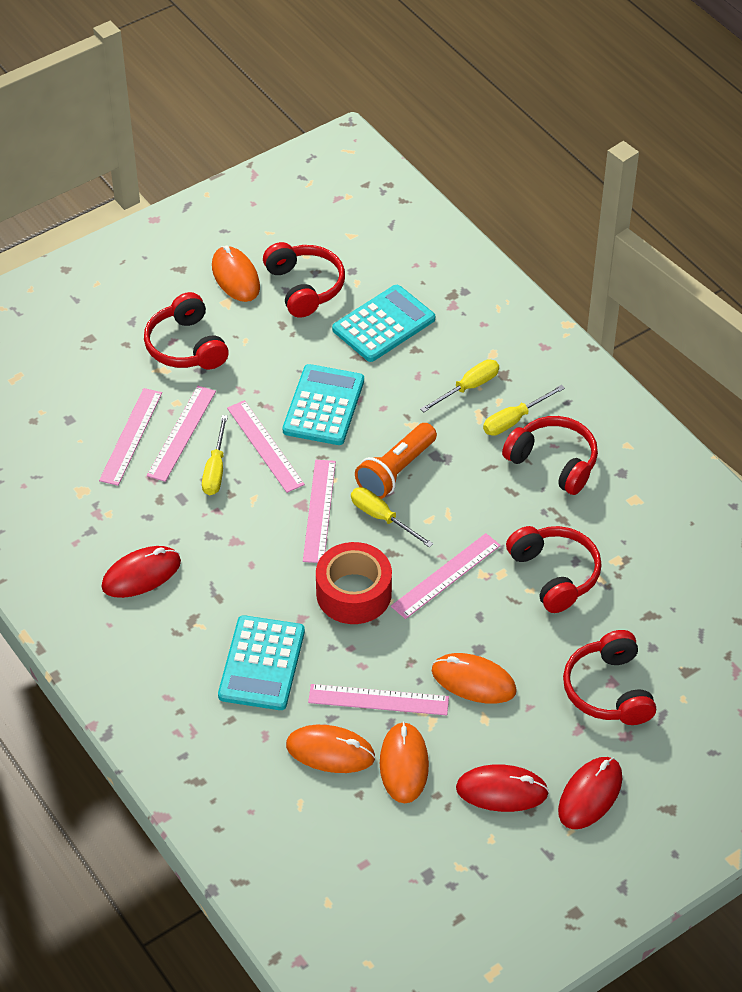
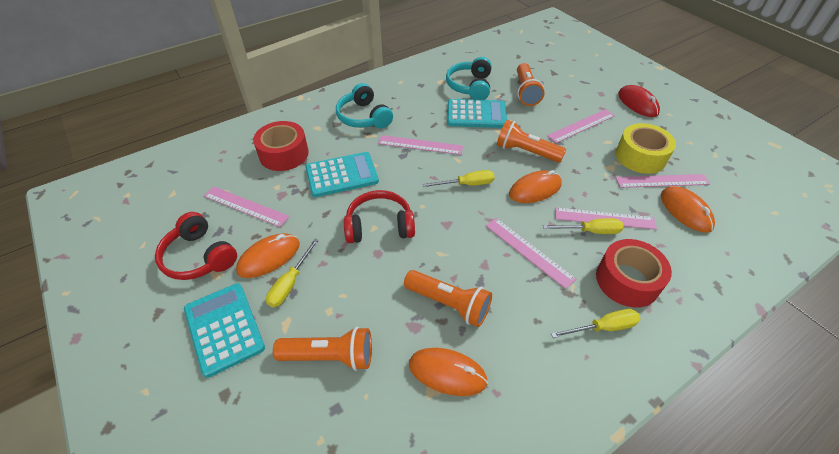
orange flashlight: [355,423,437,499] = 1 -> [273,327,372,371] [404,270,492,327] [497,120,566,163] [517,63,545,106] = 4
red headphones: [144,292,229,369] [263,242,345,318] [502,416,598,495] [506,526,602,613] [563,630,656,725] = 5 -> [155,212,237,280] [344,190,415,243] = 2
red mouse: [101,546,181,598] [456,764,549,812] [558,757,622,829] = 3 -> [618,85,660,117] = 1
red tape: [316,542,392,624] = 1 -> [253,121,309,171] [596,239,672,307] = 2
turquoise headphones: none = 0 -> [336,83,393,128] [446,57,492,100] = 2
yellow tape: none = 0 -> [616,123,676,174] = 1

